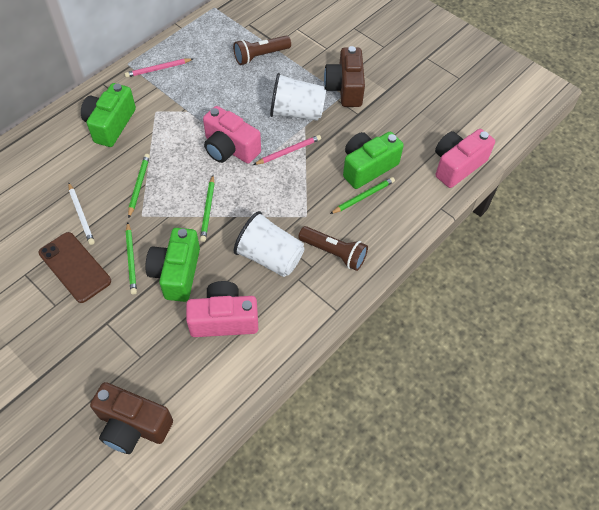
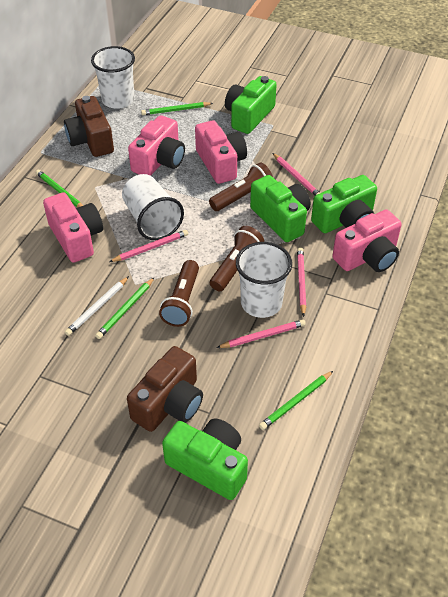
brown flashlight: [233,35,291,65] [298,226,368,271] = 2 -> [159,260,199,327] [209,162,273,211] [210,226,264,291] = 3
brown phone: [39,232,111,303] = 1 -> none = 0
green camera: [81,83,136,147] [145,228,200,302] [343,132,404,189] = 3 -> [162,418,248,500] [225,76,277,134] [250,175,311,242] [311,175,377,233] = 4
pink camera: [186,281,258,337] [203,106,261,164] [435,129,495,188] = 3 -> [43,192,103,263] [128,115,185,176] [195,120,247,184] [332,209,402,272] = 4
pink pencil: [125,58,193,78] [253,135,321,165] = 2 -> [109,230,188,262] [216,319,306,348] [273,153,320,196] [297,247,306,317] = 4
white cup: [234,211,305,277] [270,73,326,121] = 2 -> [91,46,135,109] [122,174,184,240] [236,242,292,318] = 3

